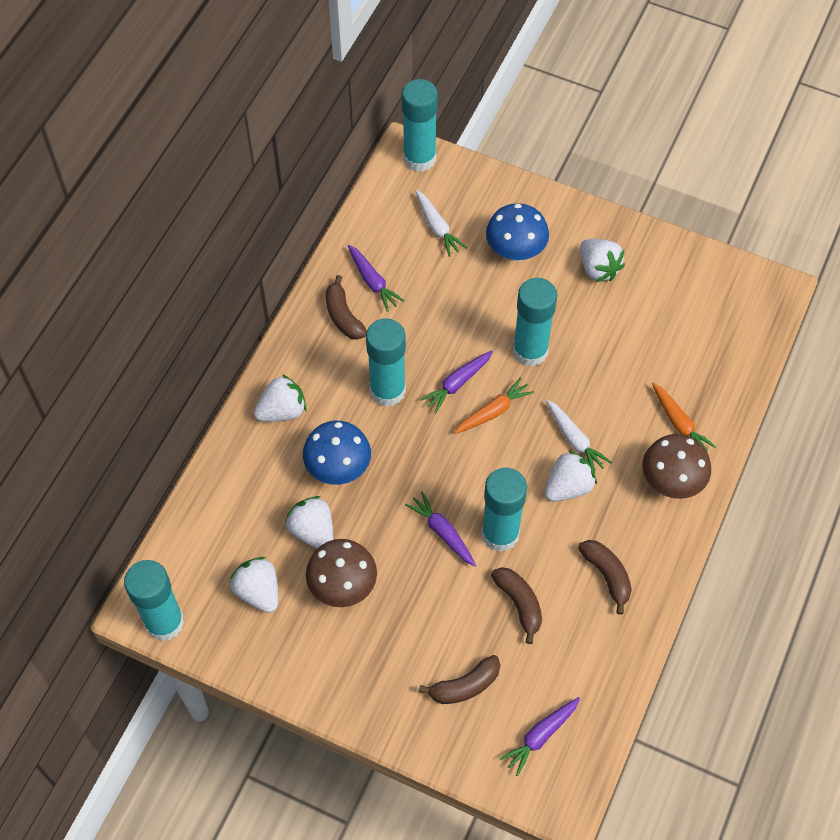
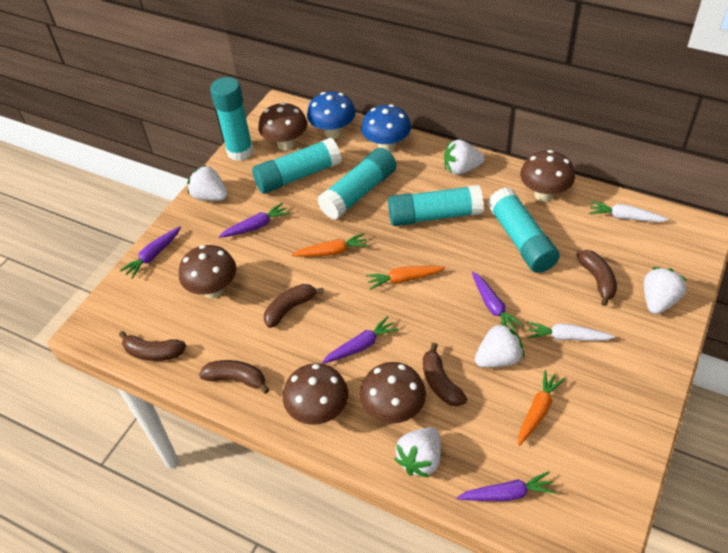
brown banana: [326,275,367,340] [419,655,500,704] [491,567,542,644] [578,540,632,615] = 4 -> [119,331,186,361] [199,360,270,394] [264,284,324,328] [423,343,467,406] [577,250,617,306] = 5
brown mushroom: [306,539,377,607] [642,434,711,499] = 2 -> [179,245,236,298] [258,102,308,151] [283,363,348,425] [360,362,426,424] [520,150,575,202] = 5
orange carrot: [454,377,534,434] [652,383,716,453] = 2 -> [292,233,369,257] [366,266,446,290] [518,370,565,446] = 3
purple carrot: [348,245,405,312] [405,491,476,567] [420,350,493,414] [499,697,580,776] = 4 -> [120,227,181,279] [219,203,290,238] [322,316,399,364] [457,471,556,501] [472,272,523,331] = 5

